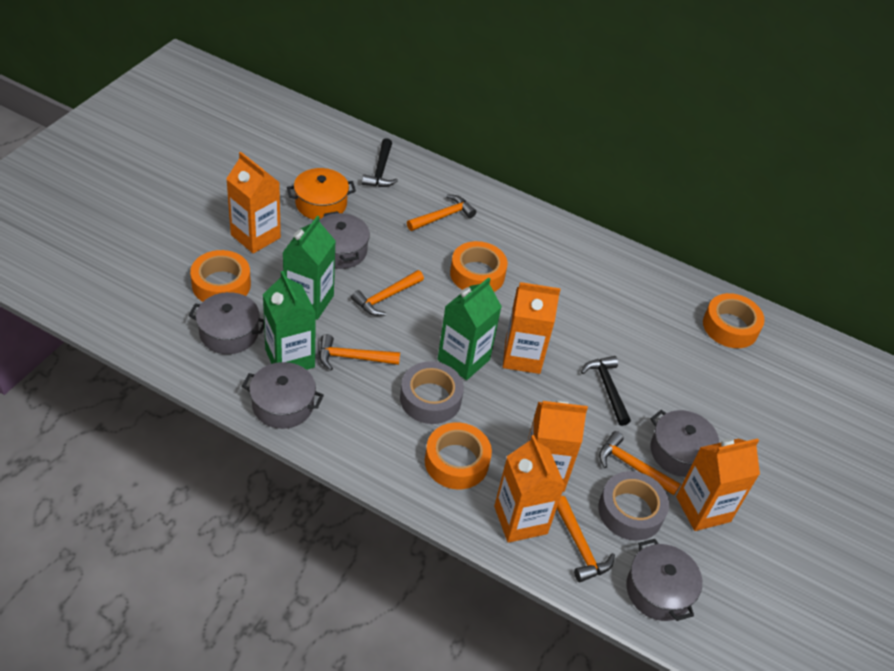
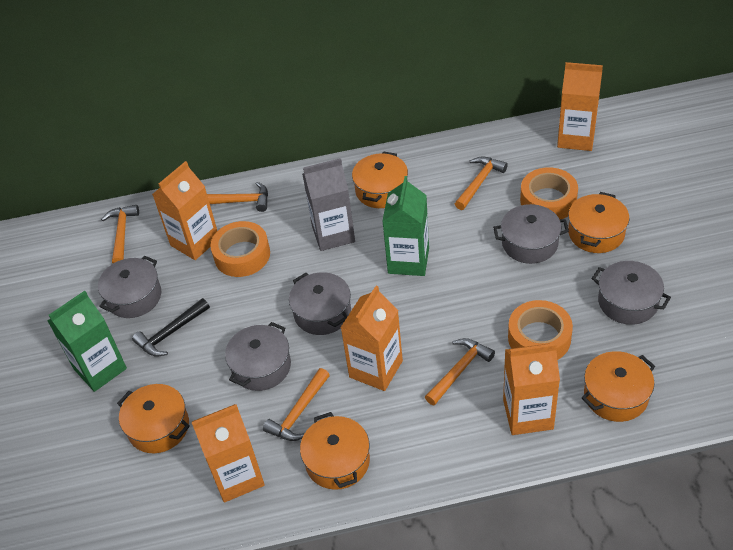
black hammer: [362,138,398,187] [581,356,631,426] = 2 -> [132,298,210,357] = 1
green carton: [263,271,316,370] [283,216,336,320] [438,277,502,380] = 3 -> [47,291,127,392] [382,176,429,276] = 2
grey carton: none = 0 -> [302,158,355,251] = 1
grey tape: [400,361,464,424] [598,471,669,541] = 2 -> none = 0
orange pot: [287,168,356,220] = 1 -> [117,384,190,453] [300,412,370,490] [352,151,408,208] [568,192,630,253] [582,351,655,422] = 5
orange tape: [190,250,251,302] [425,422,492,489] [450,241,508,292] [703,293,765,348] = 4 -> [210,221,270,277] [508,300,573,360] [520,167,578,219] = 3

